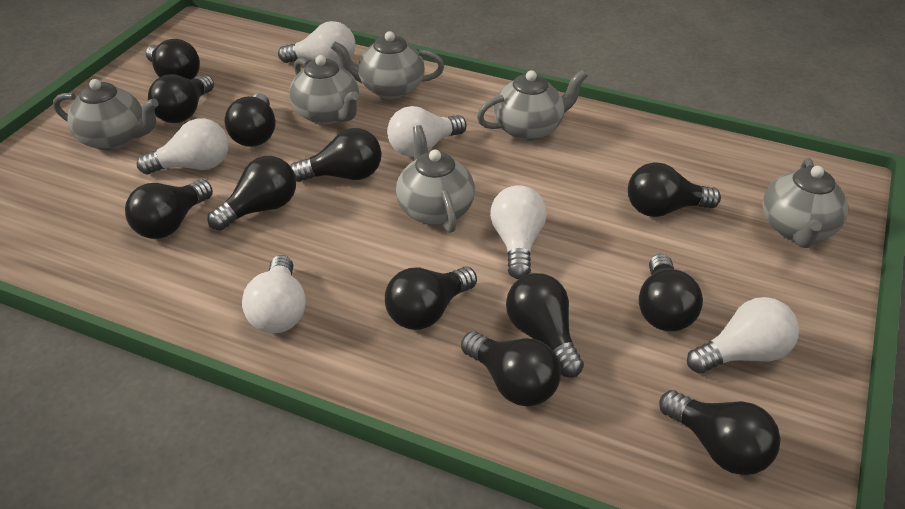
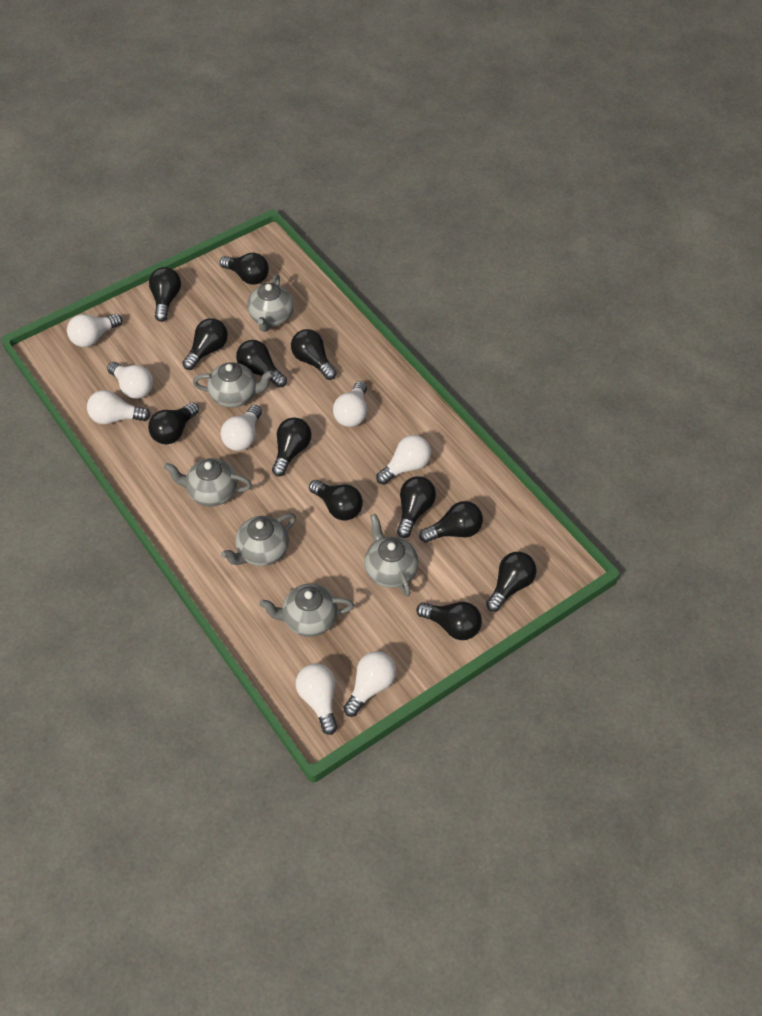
white light bulb: [137,118,228,174] [242,255,306,333] [278,21,356,66] [387,106,467,157] [490,185,547,279] [687,297,799,373] = 6 -> [67,314,123,347] [87,390,151,424] [107,362,153,399] [221,405,262,451] [296,664,338,735] [333,381,367,427] [343,651,396,717] [376,435,431,485] = 8

